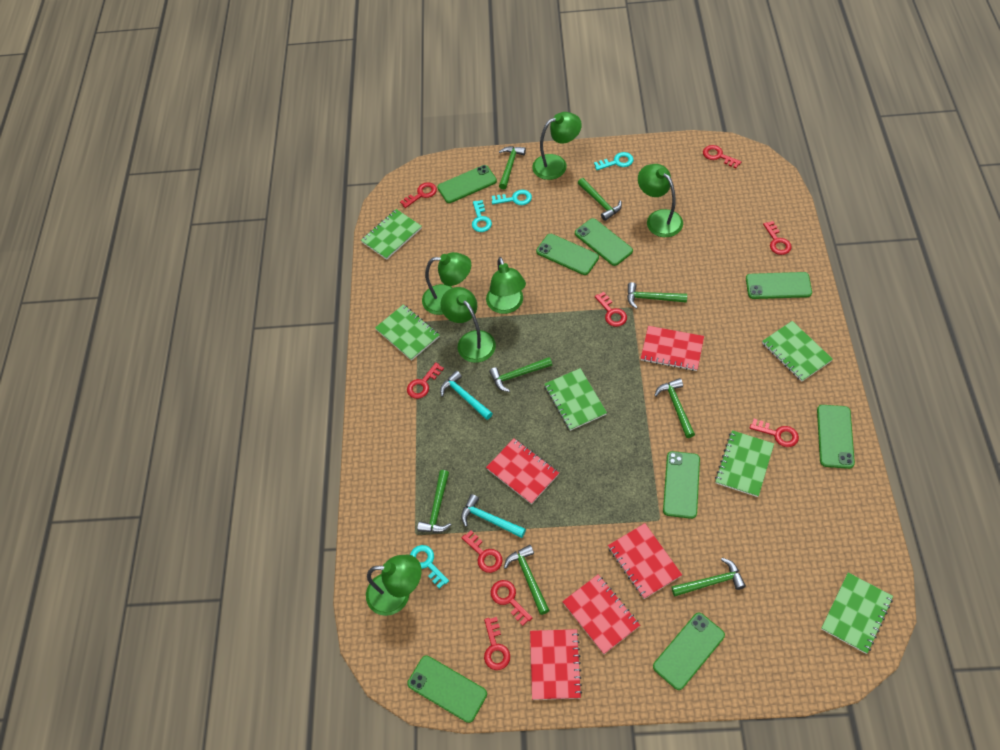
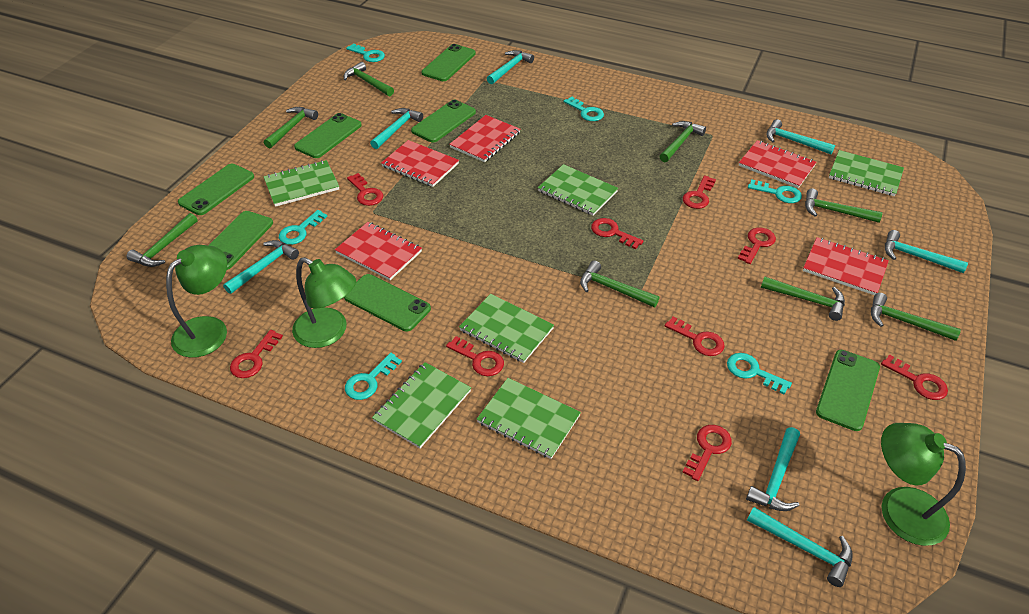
green lamp: [366,555,422,616] [422,252,471,315] [440,287,496,363] [486,257,526,314] [532,112,582,180] [638,164,683,237] = 6 -> [166,245,227,358] [292,257,356,348] [881,423,966,546] = 3
green phone: [407,655,487,723] [437,165,497,203] [536,234,599,275] [575,218,633,266] [653,613,725,690] [663,451,700,519] [746,272,812,299] [817,405,855,469] = 8 -> [178,164,254,215] [208,211,273,270] [294,113,362,158] [344,274,431,331] [411,100,476,143] [421,44,476,81] [816,350,880,431] = 7
turquoise hammer: [440,371,493,420] [461,494,526,538] = 2 -> [223,240,299,294] [370,108,423,149] [487,50,534,85] [746,427,800,511] [747,507,853,587] [766,119,835,154] [885,230,968,273] = 7
turquoise key: [410,545,449,589] [472,200,492,232] [492,190,532,205] [594,152,634,170] = 4 -> [279,210,327,245] [345,353,402,400] [346,44,385,62] [564,96,604,121] [727,353,792,394] [748,179,802,203] = 6

